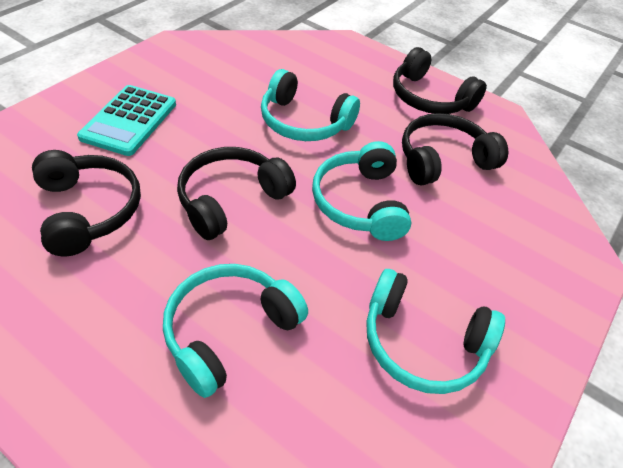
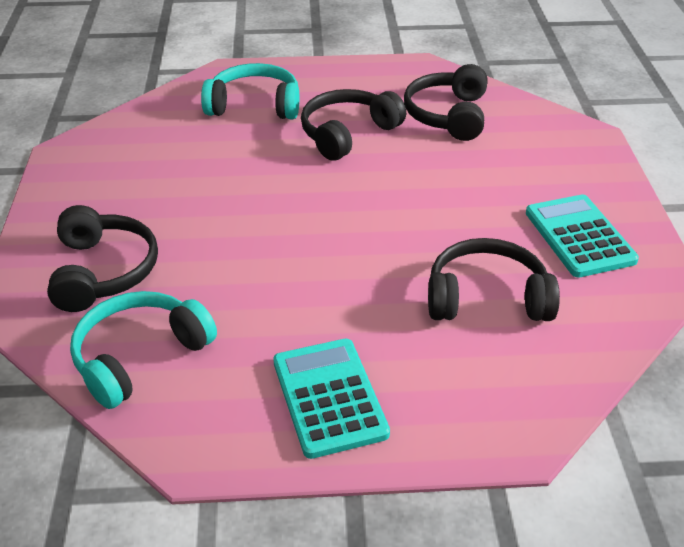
turquoise calculator: [77,85,176,156] = 1 -> [273,339,390,459] [526,194,639,278] = 2
turquoise headphones: [163,264,308,398] [261,69,360,141] [312,141,411,241] [366,269,505,394] = 4 -> [70,291,217,409] [201,63,299,119] = 2

